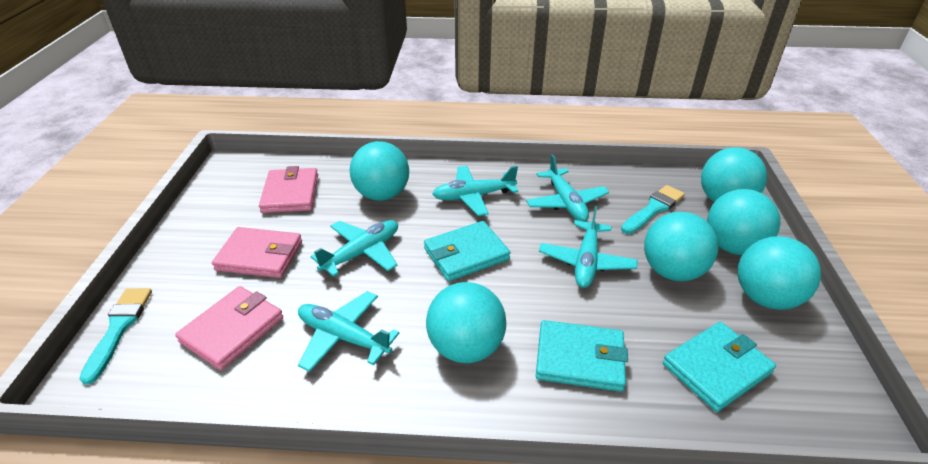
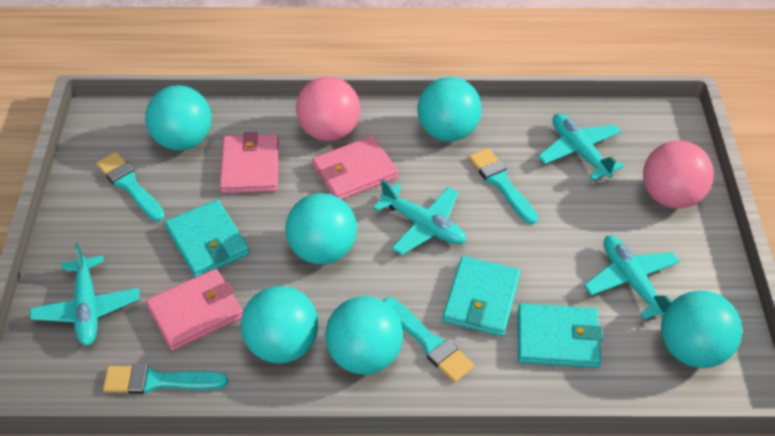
pink ball: none = 0 -> [296,76,360,141] [643,140,714,208] = 2
turquoise brush: [79,288,152,385] [621,185,685,234] = 2 -> [96,152,165,221] [103,364,228,394] [383,297,474,383] [469,148,538,224] = 4
turquoise plane: [298,291,399,372] [310,220,398,277] [433,166,518,216] [526,155,609,222] [539,206,638,288] = 5 -> [30,243,140,346] [373,179,466,255] [538,113,624,180] [584,235,680,320] = 4

